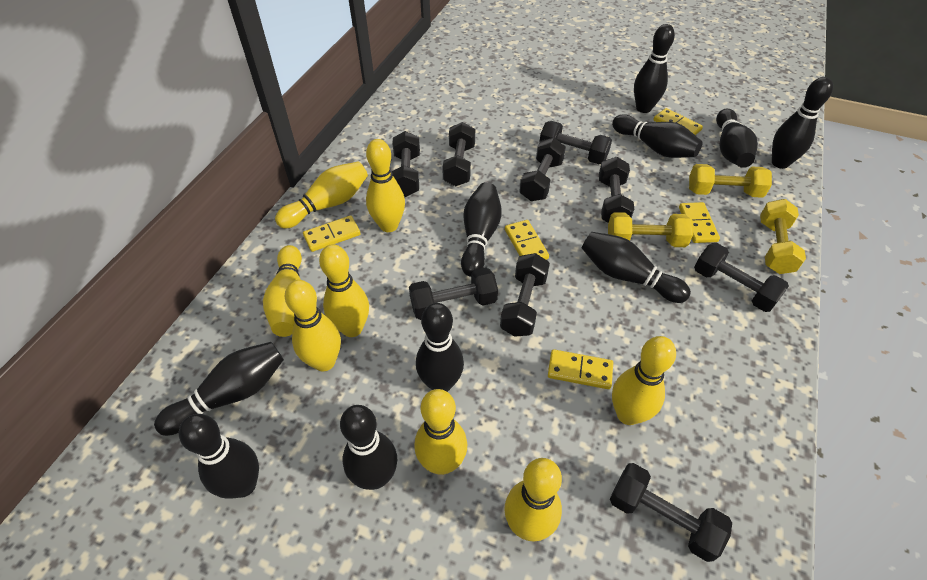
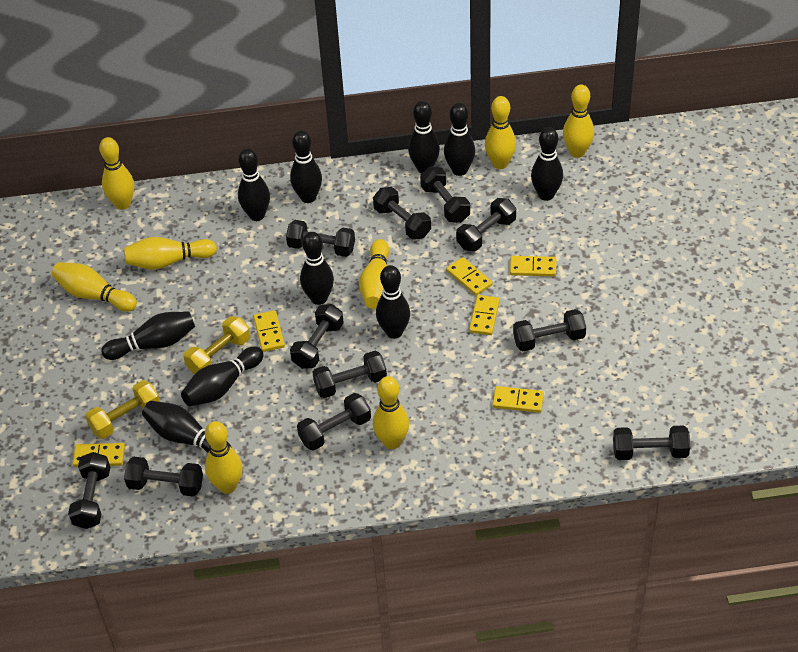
black dumbbell: [392,131,420,197] [409,267,498,320] [442,122,475,186] [500,253,550,337] [519,138,566,201] [539,121,612,164] [599,157,634,223] [610,463,732,562] [694,243,789,312] = 9 -> [68,452,110,529] [124,457,203,497] [286,220,355,257] [290,304,344,369] [297,393,371,451] [312,351,387,398] [373,187,431,240] [420,167,470,223] [456,198,516,251] [513,309,586,351] [613,426,690,460] = 11
yellow domino: [303,216,361,252] [505,220,549,260] [548,349,613,389] [653,108,703,135] [679,202,720,243] = 5 -> [72,443,125,467] [253,310,285,352] [446,257,493,296] [469,295,500,335] [492,386,544,413] [510,256,556,276] = 6
yellow dumbbell: [608,212,693,247] [689,164,772,198] [760,199,806,274] = 3 -> [85,380,160,439] [183,316,250,374] = 2

